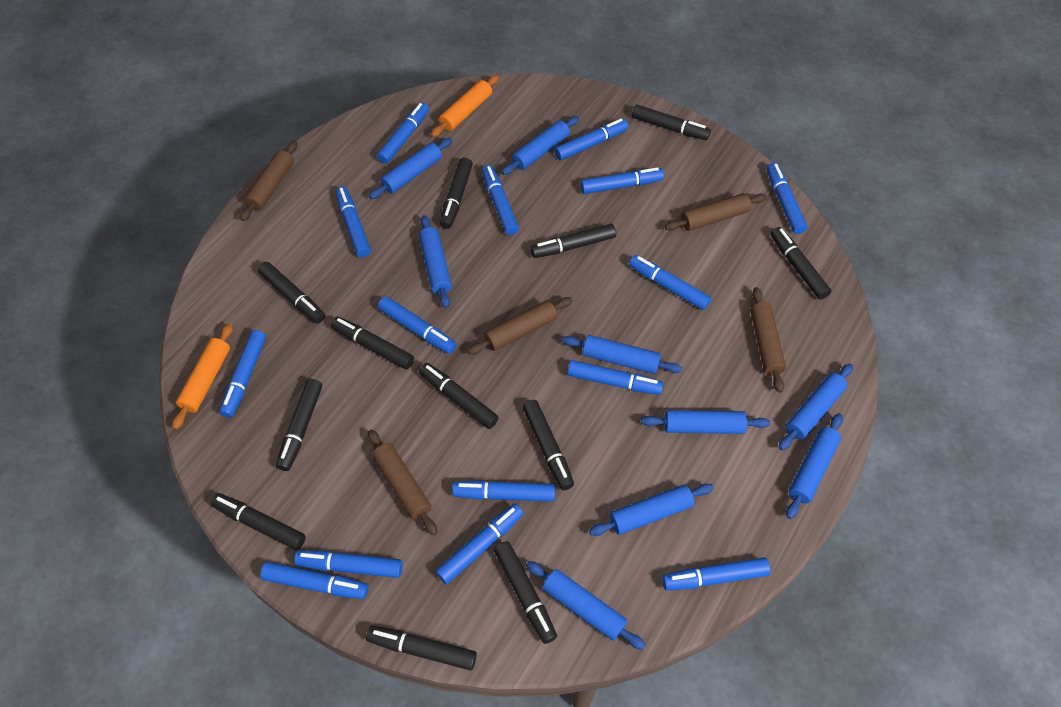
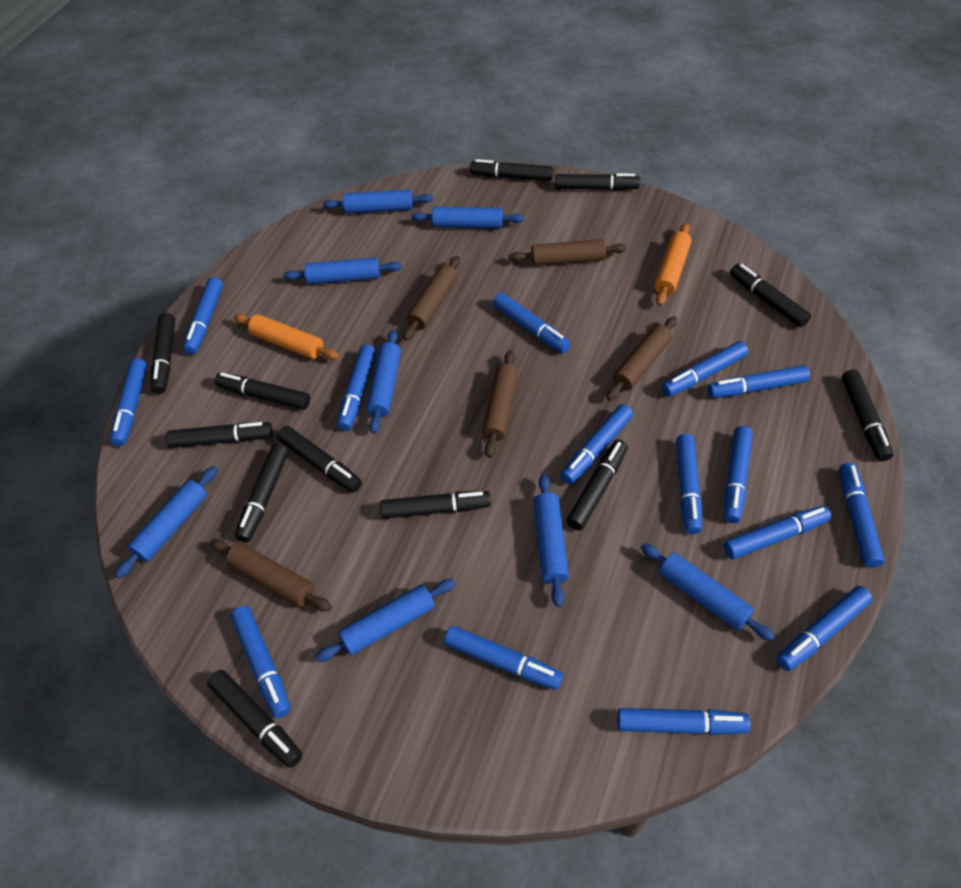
blue rolling pin: [369,138,452,199] [419,215,452,308] [502,116,579,175] [526,561,646,650] [562,335,682,374] [589,484,713,536] [641,410,770,434] [779,364,853,450] [786,413,843,519] = 9 -> [115,466,217,578] [283,257,402,284] [315,579,456,662] [323,189,433,214] [366,329,401,434] [411,207,524,228] [534,474,569,607] [641,543,775,641] = 8

